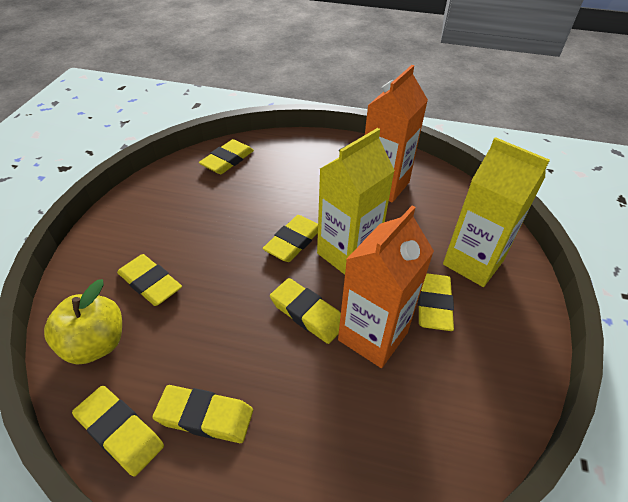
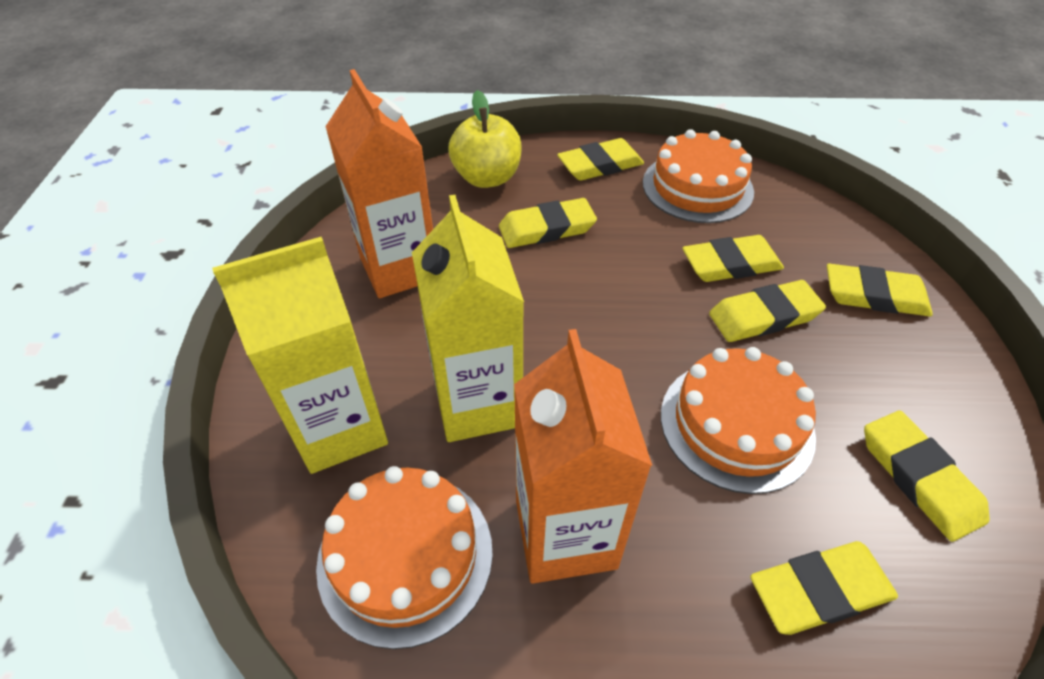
orange cake: none = 0 -> [316,466,493,649] [643,129,754,223] [661,347,816,494] = 3

